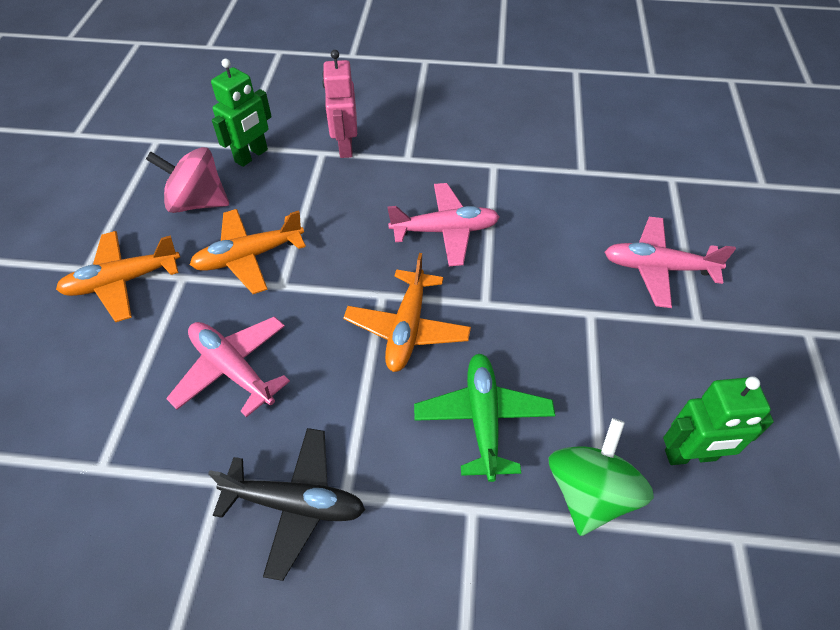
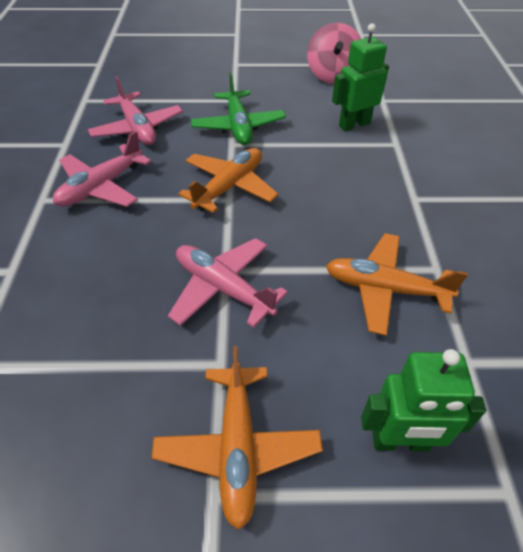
black plane: [208,428,365,581] = 1 -> none = 0
green spinning top: [549,418,654,536] = 1 -> none = 0
pink robot: [322,50,357,158] = 1 -> none = 0

